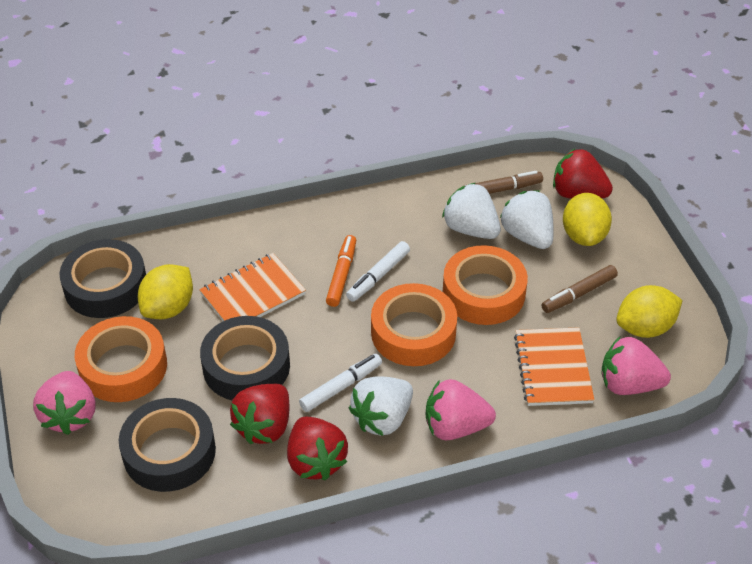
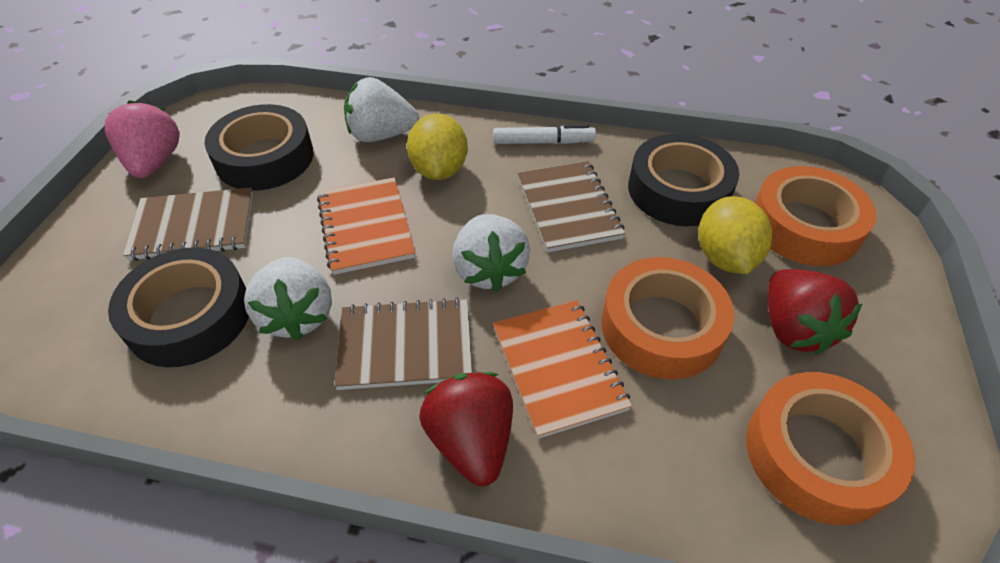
brown marker: [463,171,543,194] [542,265,618,313] = 2 -> none = 0
brown notebook: none = 0 -> [123,187,253,261] [334,298,472,390] [517,161,625,252] = 3
orange marker: [326,235,356,307] = 1 -> none = 0
pink strawberry: [33,371,95,435] [426,379,496,440] [602,337,671,395] = 3 -> [105,100,180,178] = 1
red strawberry: [230,384,289,444] [287,417,348,481] [553,148,613,199] = 3 -> [419,372,513,486] [768,269,862,355] = 2
white marker: [299,354,382,412] [346,241,410,302] = 2 -> [493,124,596,144] = 1
yellow lemon: [138,264,193,319] [563,193,612,246] [616,285,683,338] = 3 -> [407,113,468,180] [698,196,772,274] = 2

